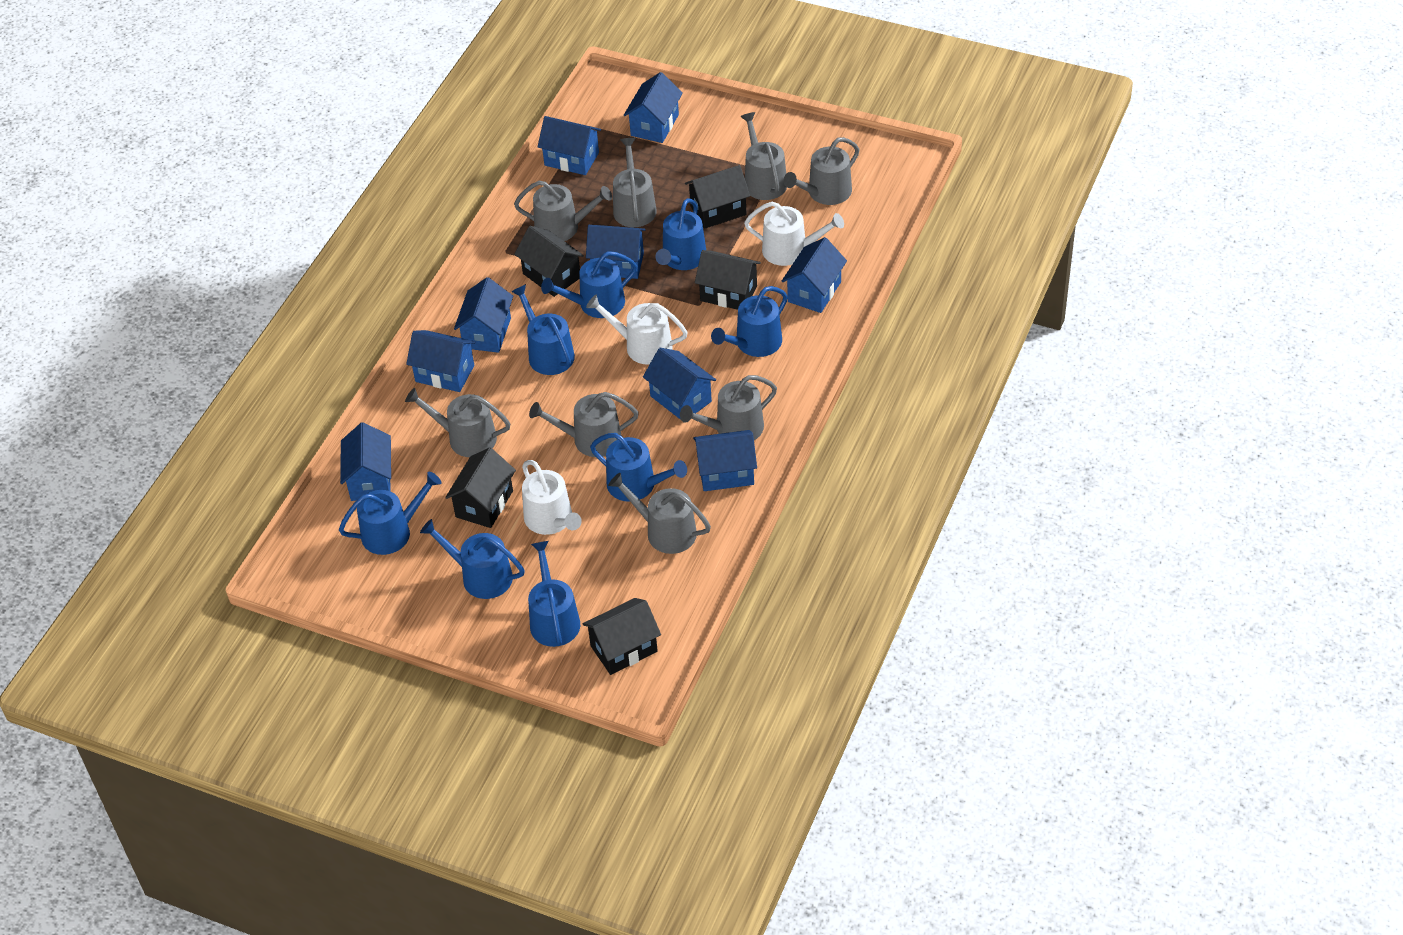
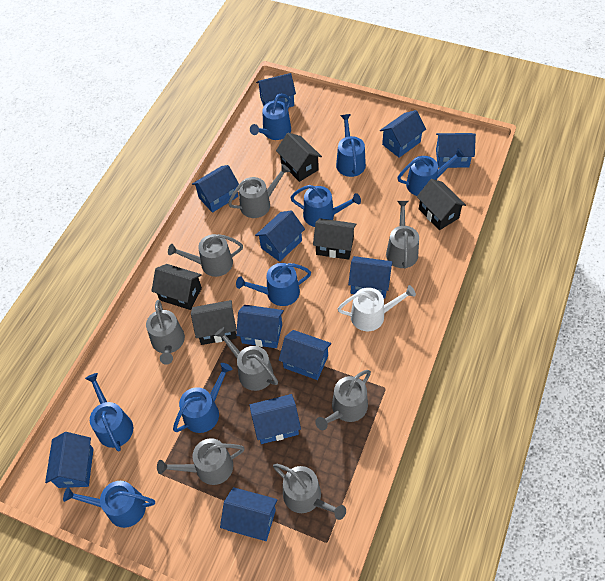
blue house: [340,423,391,501] [406,330,475,392] [454,277,513,353] [538,116,601,175] [586,225,646,279] [624,72,683,143] [643,348,716,420] [693,430,757,491] [782,237,847,313] = 9 -> [45,432,94,488] [192,165,239,213] [220,487,277,541] [236,305,284,348] [250,394,301,444] [255,211,305,262] [256,73,296,107] [279,330,331,380] [348,256,393,299] [380,110,426,158] [436,133,476,168] = 11
white watering can: [522,460,582,535] [586,295,688,365] [744,202,844,266] = 3 -> [337,285,416,331] = 1

